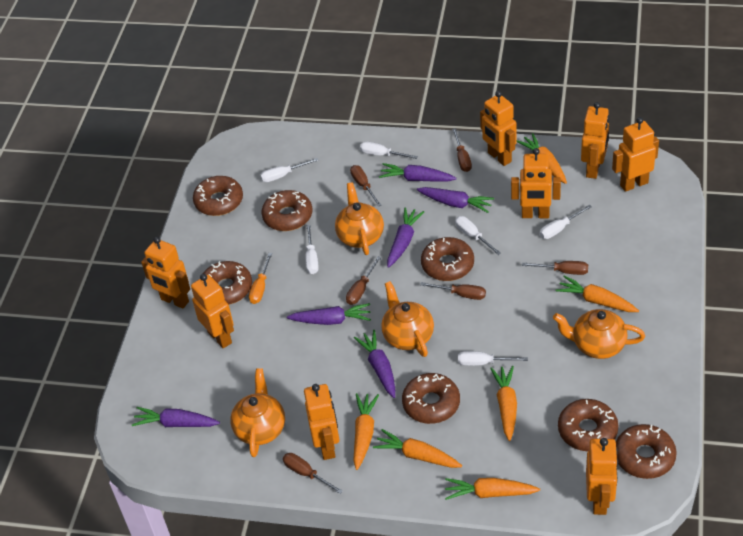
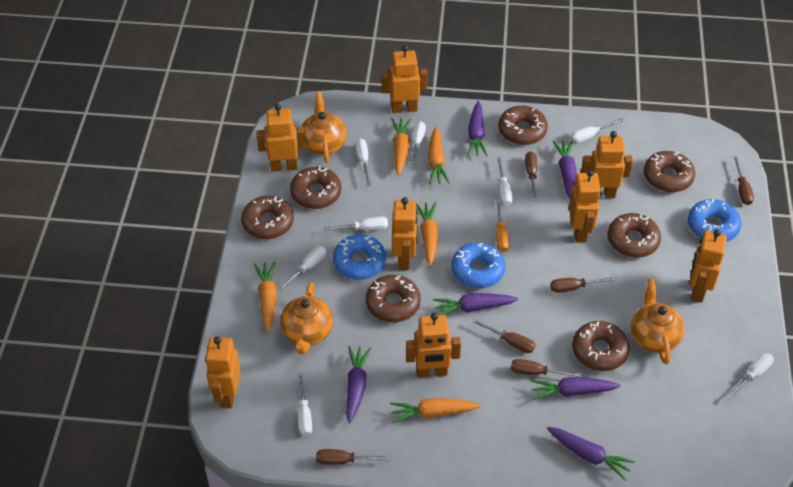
blue donut: none = 0 -> [333,234,387,280] [451,242,505,288] [688,199,741,242] = 3
orange carrot: [353,393,379,470] [373,429,462,468] [445,478,540,500] [490,366,517,441] [516,133,567,184] [556,275,639,312] = 6 -> [254,261,277,331] [390,398,481,423] [391,118,411,175] [416,202,439,266] [428,127,450,184] = 5
orange teapot: [230,368,285,457] [335,182,384,255] [381,281,434,357] [553,309,645,359] = 4 -> [280,282,333,355] [301,92,347,163] [631,279,685,364] = 3
white screwdriver: [260,158,319,182] [306,225,319,274] [360,142,418,159] [455,216,501,255] [458,351,528,366] [540,204,592,239] = 6 -> [278,246,326,291] [298,373,312,436] [324,216,388,231] [355,139,371,186] [410,121,426,168] [497,157,513,206] [570,118,624,143] [726,353,774,399] = 8

